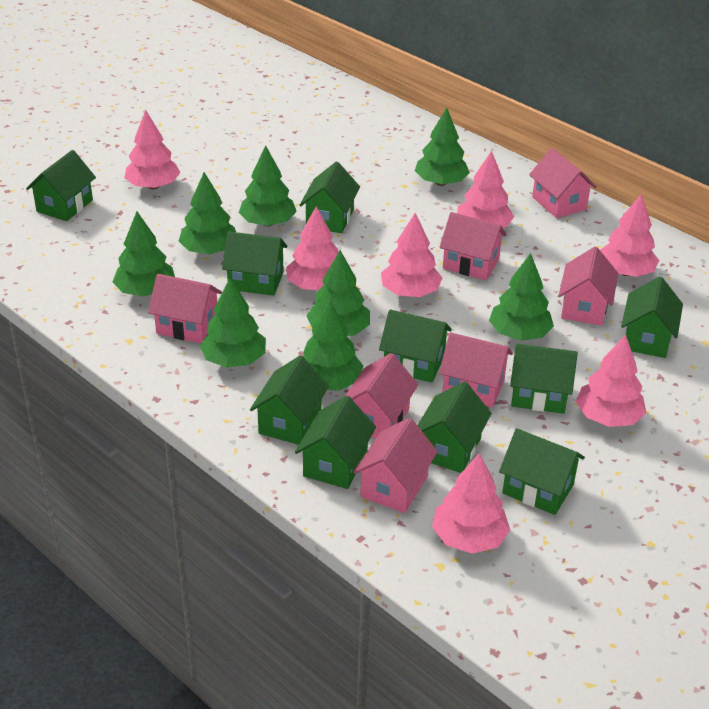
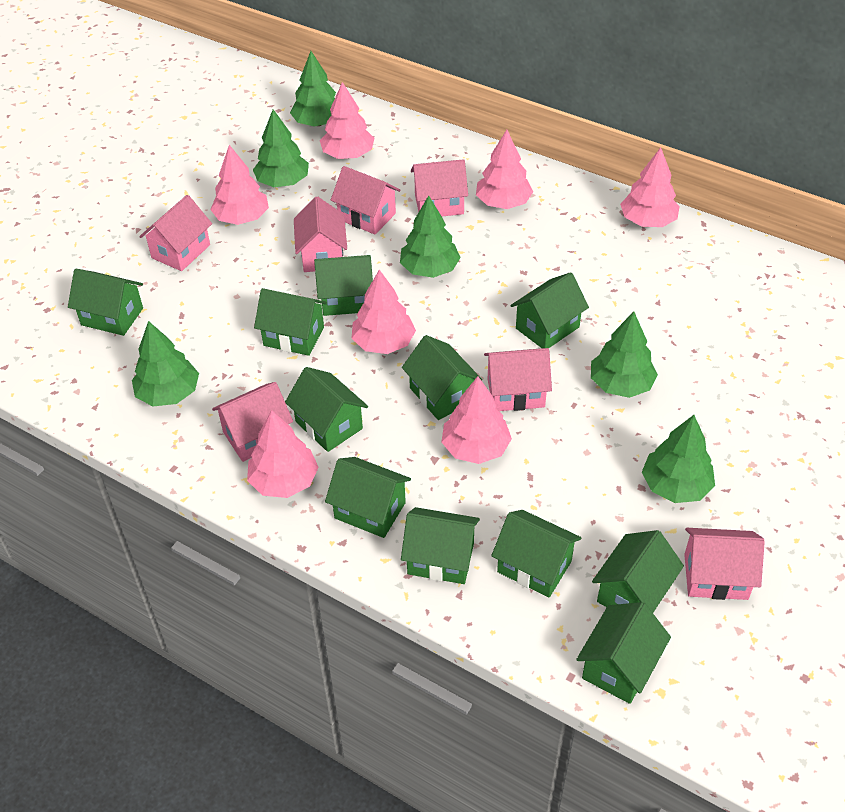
green house: [26,150,96,221] [222,231,287,296] [250,356,329,445] [295,396,376,489] [300,162,360,233] [379,309,452,383] [417,381,492,473] [499,429,585,515] [510,344,578,414] [621,276,683,358] = 10 -> [68,269,143,336] [254,288,327,356] [285,367,368,452] [314,255,373,316] [325,457,411,538] [401,507,480,584] [402,335,482,420] [491,510,581,597] [510,272,589,348] [576,602,671,704] [592,530,684,613] = 11
green tree: [112,211,175,297] [179,172,236,254] [200,278,266,368] [239,145,297,226] [303,301,364,391] [306,250,370,336] [415,107,470,186] [489,253,554,341] = 8 -> [132,321,199,406] [253,109,309,187] [290,51,336,127] [400,196,461,278] [591,311,658,398] [642,415,715,503] = 6

